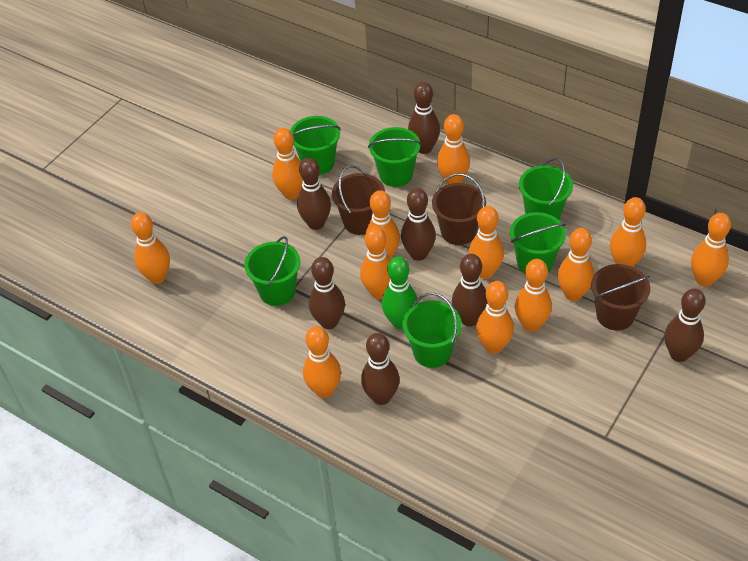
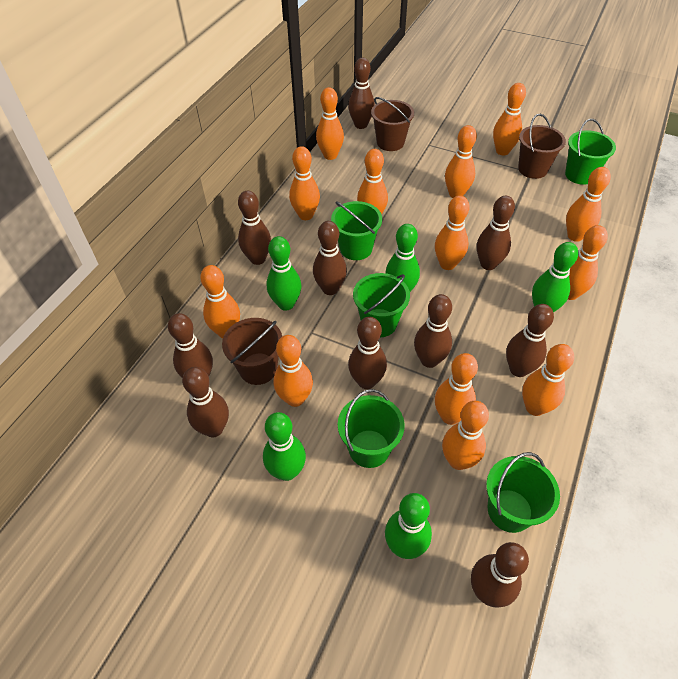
brown bowling pin: [297,158,331,230] [309,257,345,329] [361,333,400,405] [401,188,436,261] [408,82,440,154] [452,254,488,327] [664,288,706,362] = 7 -> [168,313,213,378] [182,367,229,437] [238,191,271,265] [313,221,347,295] [348,58,375,129] [348,317,387,389] [414,294,452,368] [471,542,529,608] [477,196,515,270] [506,304,554,377] = 10
green bowling pin: [382,257,418,329] = 1 -> [263,412,306,481] [267,236,301,311] [385,224,420,292] [385,493,432,559] [532,242,578,312] = 5
green bucket: [244,236,300,306] [290,116,341,175] [368,127,422,187] [403,293,462,368] [510,212,566,273] [519,158,573,220] = 6 -> [331,201,382,260] [338,389,405,468] [353,273,410,337] [486,452,560,533] [565,119,616,185] = 5
orange bowling pin: [131,212,170,284] [272,128,303,200] [303,326,341,398] [360,227,391,299] [365,190,400,259] [437,114,470,185] [468,206,504,279] [476,281,514,354] [515,259,552,332] [558,228,594,301] [610,197,646,267] [691,213,731,287] = 12 -> [200,265,240,338] [274,335,313,407] [289,146,320,220] [316,87,344,160] [357,149,388,214] [435,195,470,270] [435,353,478,425] [442,401,489,470] [445,125,477,198] [493,83,526,156] [522,344,574,416] [566,167,611,242] [568,225,608,300] = 13

